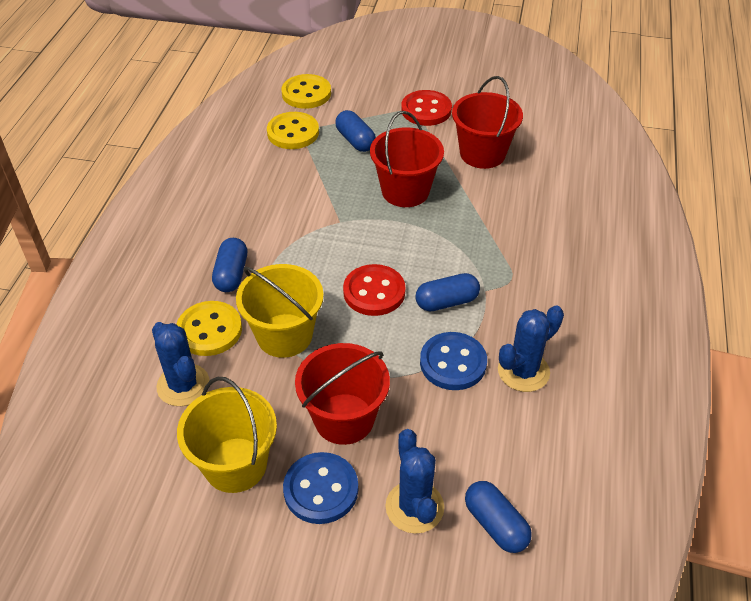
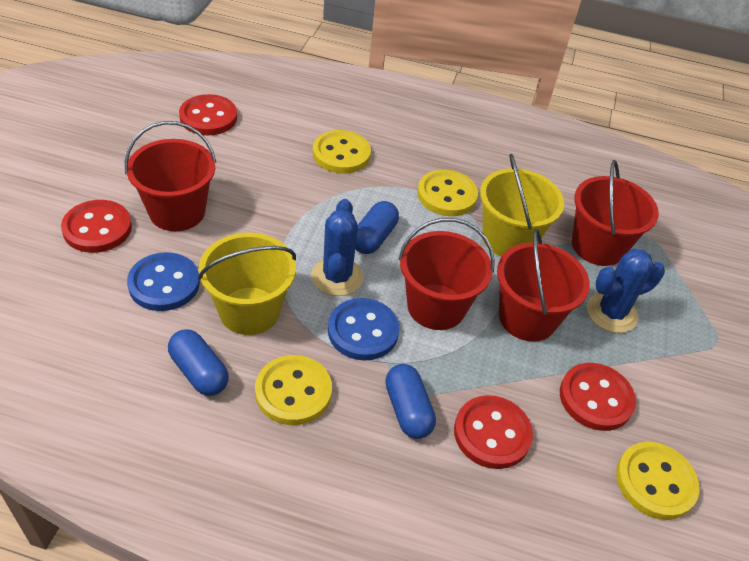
blue cactus: [152,322,210,406] [386,429,444,534] [498,305,564,392] = 3 -> [311,199,363,296] [587,249,665,333] = 2
blue capsule: [212,238,247,292] [335,110,376,152] [415,273,480,311] [465,481,532,553] = 4 -> [168,329,229,396] [355,201,399,254] [385,364,436,439] = 3
red bucket: [295,343,390,445] [370,111,444,207] [452,76,523,169] = 3 -> [125,121,216,231] [398,218,495,330] [497,228,590,342] [572,160,659,266] = 4
red button: [343,264,406,316] [401,90,452,126] = 2 -> [61,200,132,253] [179,94,237,135] [454,395,533,469] [560,363,636,431] = 4
yellow button: [176,301,242,356] [267,112,319,149] [281,74,331,109] = 3 -> [255,355,332,425] [313,130,371,174] [417,170,478,216] [616,442,699,520] = 4

